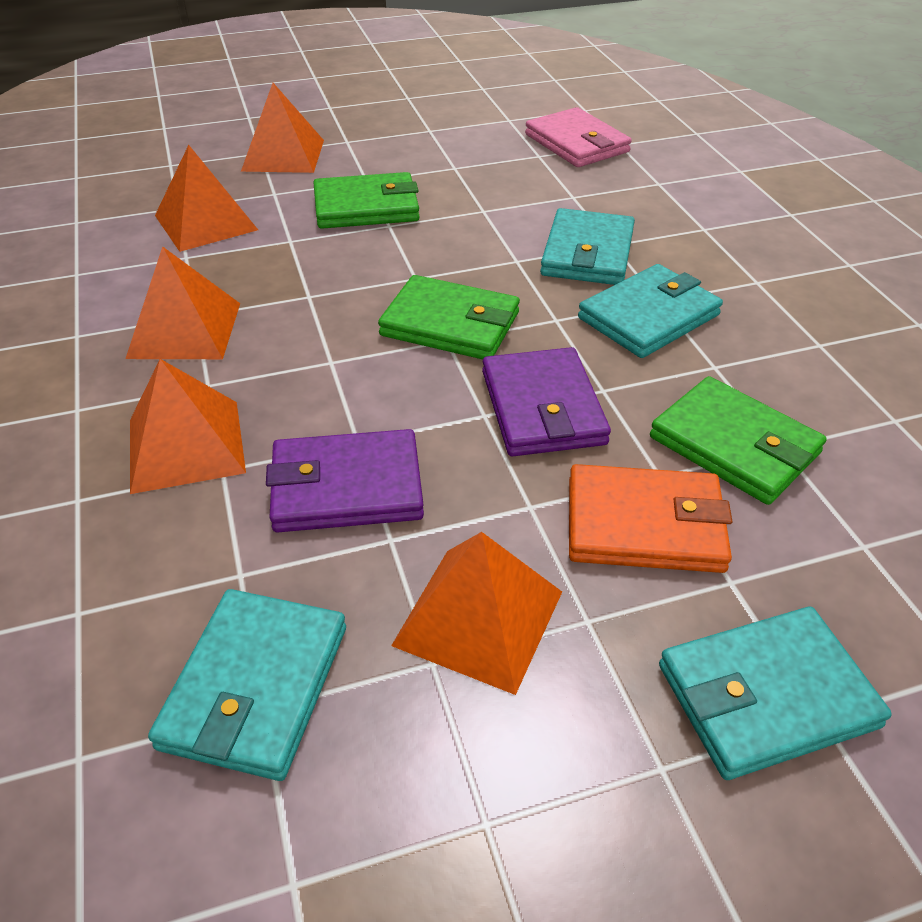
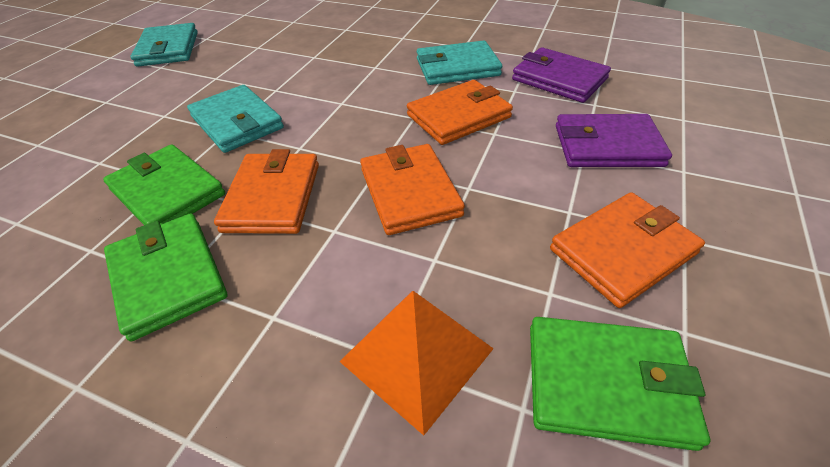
orange pyramid: [125,246,240,359] [130,359,246,494] [155,145,258,252] [241,83,324,173] [391,532,562,695] = 5 -> [339,291,494,436] = 1
orange wallet: [569,464,732,573] = 1 -> [214,149,319,234] [360,144,465,235] [407,80,513,145] [550,192,705,308] = 4
pink wallet: [525,107,632,167] = 1 -> none = 0
turquoise wallet: [148,589,346,781] [540,208,635,285] [578,264,723,358] [659,607,892,780] = 4 -> [131,23,198,67] [187,85,284,153] [417,40,502,85] = 3

